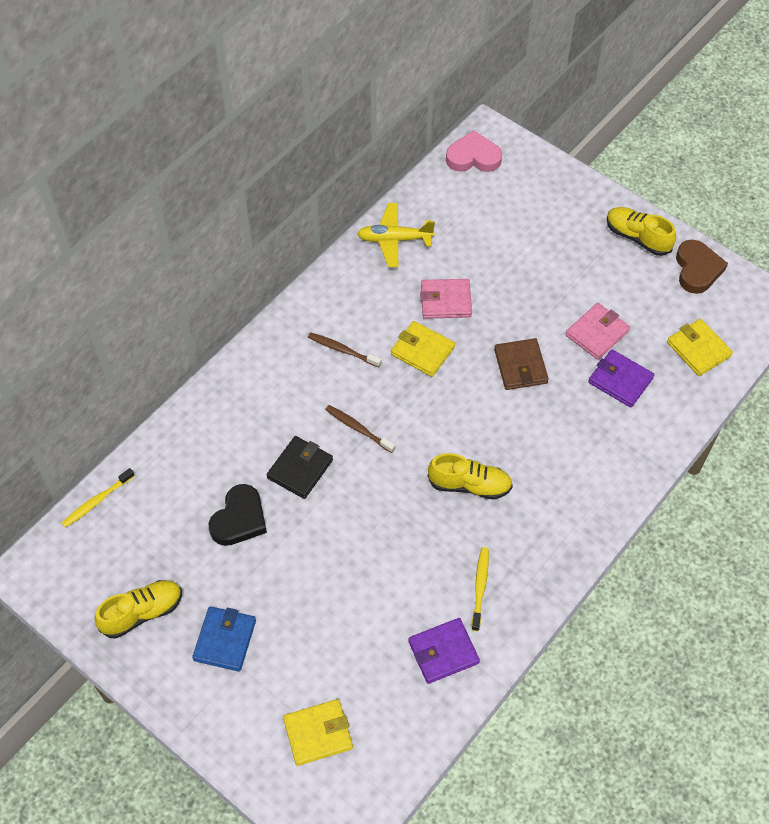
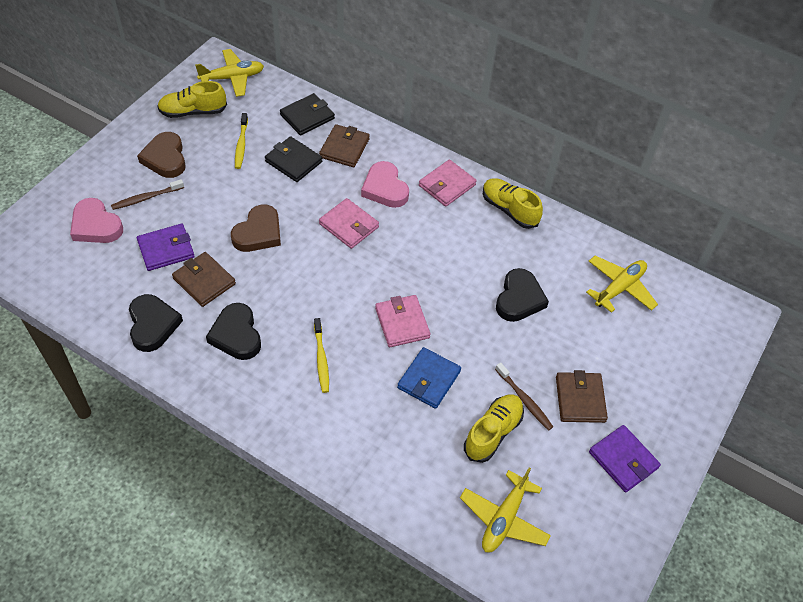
black heart: [209,484,267,546] = 1 -> [129,294,183,352] [206,303,261,360] [496,268,549,322] = 3
black wallet: [266,436,333,499] = 1 -> [265,136,322,182] [280,93,335,135] = 2
brown heart: [676,240,728,294] = 1 -> [137,132,186,178] [231,204,281,252] = 2
brown wallet: [494,338,549,390] = 1 -> [172,252,236,307] [319,124,370,167] [556,370,608,423] = 3
pink heart: [446,130,502,172] = 1 -> [70,198,123,243] [361,161,409,208] = 2
pink wallet: [420,279,472,319] [566,303,630,360] = 2 -> [319,198,379,249] [375,295,431,347] [419,160,477,207] = 3
yellow plane: [357,203,435,267] = 1 -> [195,49,264,97] [460,467,551,552] [586,256,658,313] = 3
yellow wallet: [283,699,353,766] [391,321,455,377] [667,319,733,376] = 3 -> none = 0

